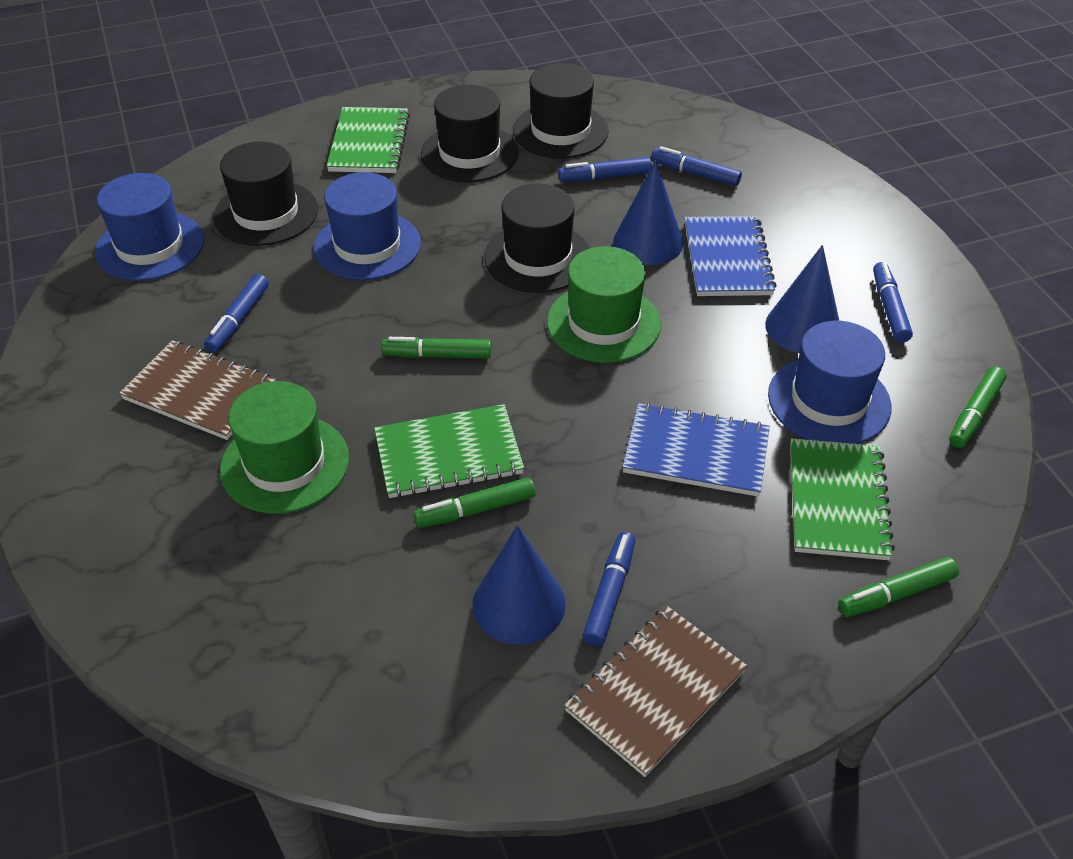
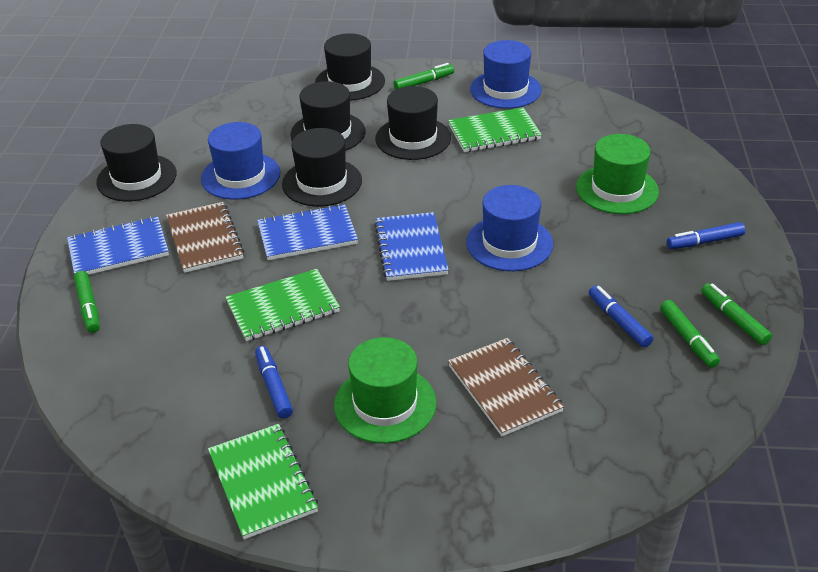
black hat: [213,141,318,246] [421,85,519,182] [484,184,590,293] [513,63,609,159] = 4 -> [96,124,177,201] [282,128,362,206] [290,81,366,151] [315,33,385,101] [375,86,451,160] = 5
blue cone: [473,525,566,645] [613,160,683,265] [765,245,839,353] = 3 -> none = 0
blue marker: [204,274,269,353] [558,157,651,182] [582,532,635,646] [651,146,742,186] [873,262,913,343] = 5 -> [255,346,293,419] [589,286,653,347] [667,222,746,249] = 3
blue notebook: [622,403,770,497] [685,216,777,296] = 2 -> [67,216,169,275] [257,204,358,260] [374,212,449,281] = 3

